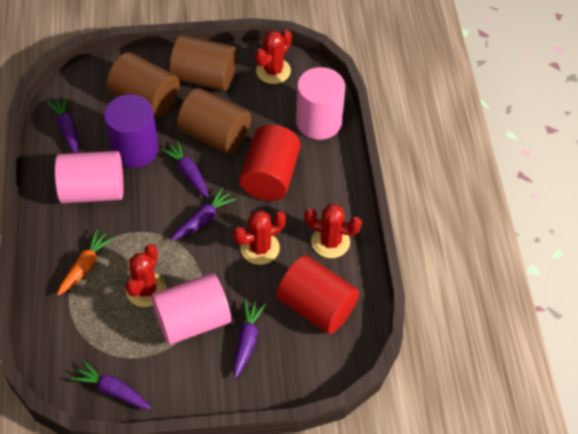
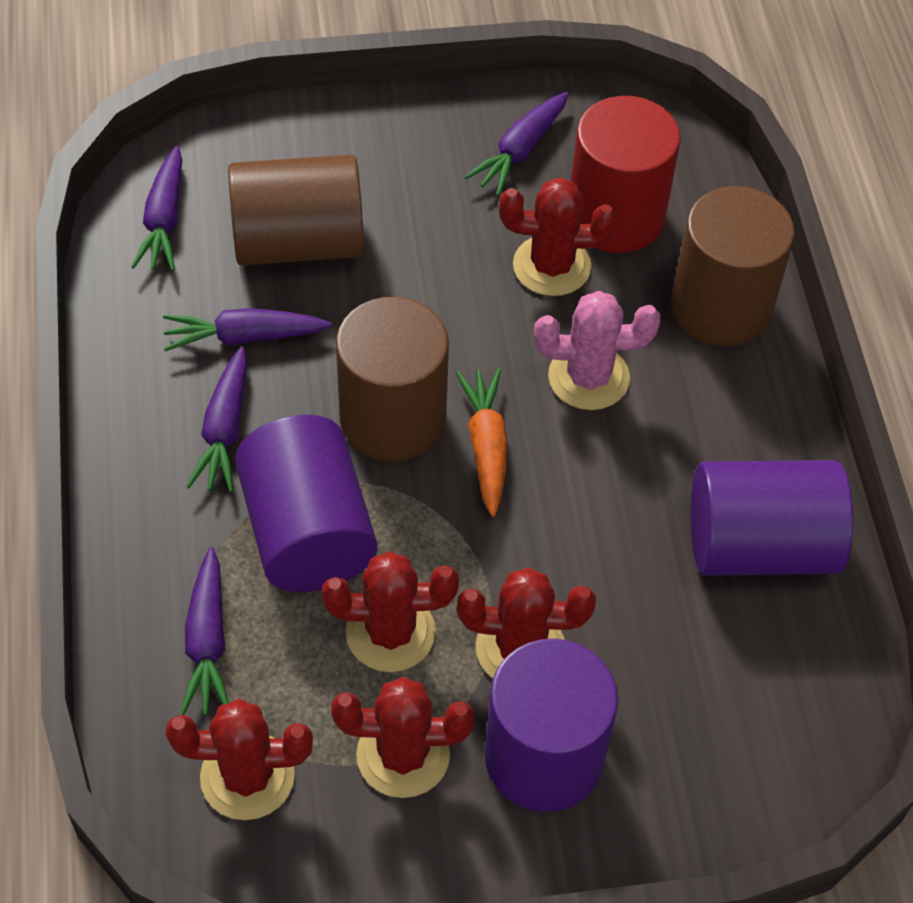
pink cactus: none = 0 -> [534,291,661,410] = 1
pink cylinder: [55,151,123,204] [151,273,231,345] [296,67,345,140] = 3 -> none = 0
purple cylinder: [104,94,159,168] = 1 -> [235,415,377,592] [485,639,618,812] [691,460,853,576] = 3
red cactus: [125,244,166,307] [233,210,286,265] [255,29,292,84] [304,204,362,258] = 4 -> [166,699,313,820] [322,551,459,672] [331,677,474,798] [457,567,596,678] [499,177,617,296] = 5
red cylinder: [240,125,300,201] [277,255,359,334] = 2 -> [571,96,681,253] = 1

